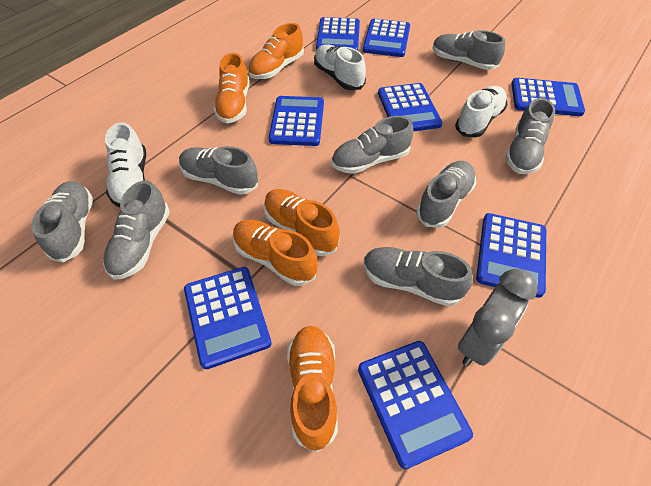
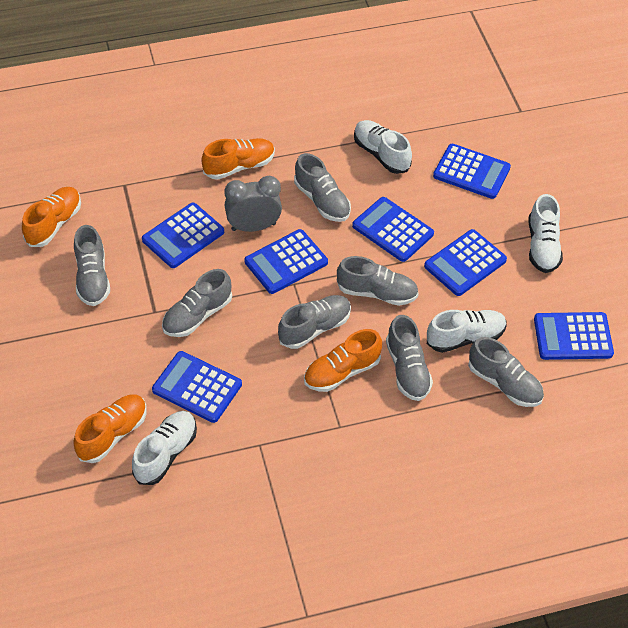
blue calculator: [184,267,272,369] [269,96,324,146] [316,17,360,51] [358,341,473,469] [363,19,410,57] [378,83,442,131] [476,213,546,298] [511,78,585,116] = 8 -> [142,203,224,268] [152,351,242,423] [244,229,328,294] [352,197,434,262] [424,229,507,296] [433,144,511,199] [534,312,614,360] = 7
grey shoe: [31,181,93,263] [103,180,170,280] [179,146,258,195] [332,116,414,174] [364,247,473,306] [416,161,476,228] [432,30,505,70] [505,98,555,174] = 8 -> [74,225,110,306] [162,269,232,337] [278,295,351,349] [294,153,351,222] [337,256,419,306] [386,315,433,401] [468,337,544,407] = 7
orange shoe: [214,53,250,123] [233,220,317,286] [248,23,304,79] [264,189,340,256] [287,326,338,453] = 5 -> [22,187,81,247] [73,394,147,463] [201,138,275,180] [304,329,382,392] = 4
white shoe: [105,122,146,207] [314,45,366,90] [455,86,507,138] = 3 -> [132,411,197,485] [354,120,412,174] [427,310,507,353] [529,194,563,273] = 4

